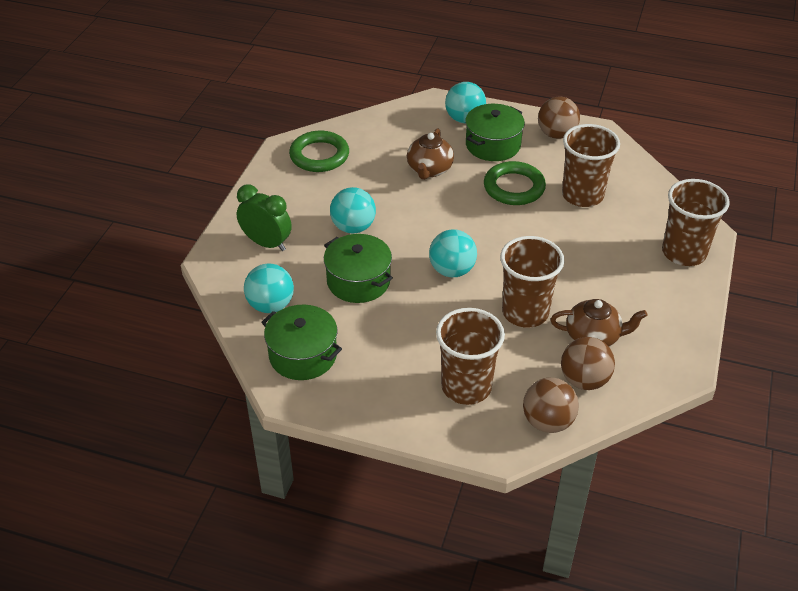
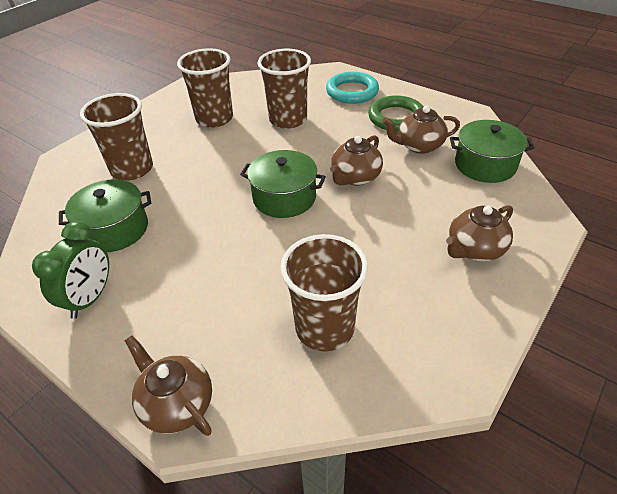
brown ball: [523,378,579,433] [538,96,580,139] [561,337,615,390] = 3 -> none = 0
brown teapot: [407,128,454,180] [551,299,648,347] = 2 -> [125,336,212,436] [330,135,383,186] [382,106,460,154] [446,205,513,261] = 4
green ring: [289,131,349,172] [484,161,546,205] = 2 -> [368,95,424,132] = 1
turquoise ball: [244,264,294,313] [330,187,376,233] [429,229,477,277] [445,82,486,123] = 4 -> none = 0
turquoise ring: none = 0 -> [326,72,379,104] = 1

